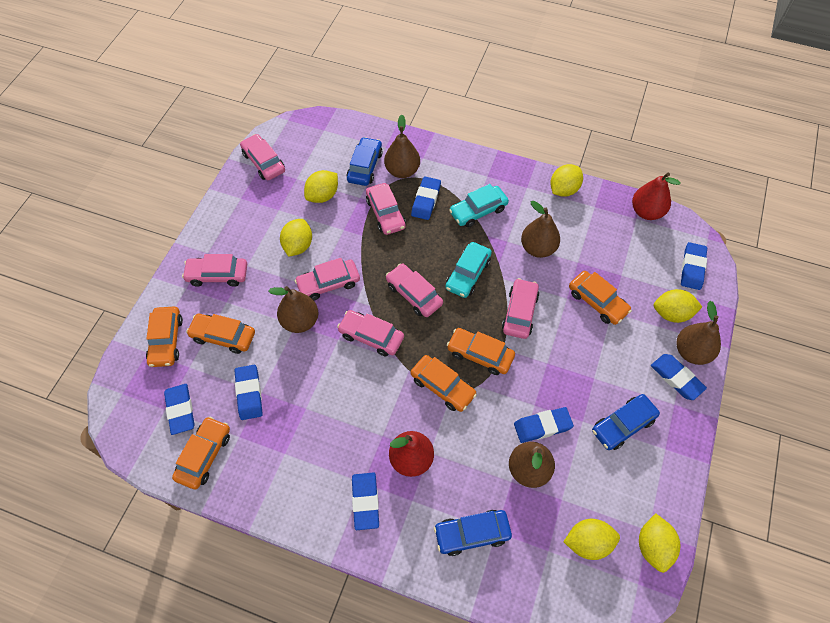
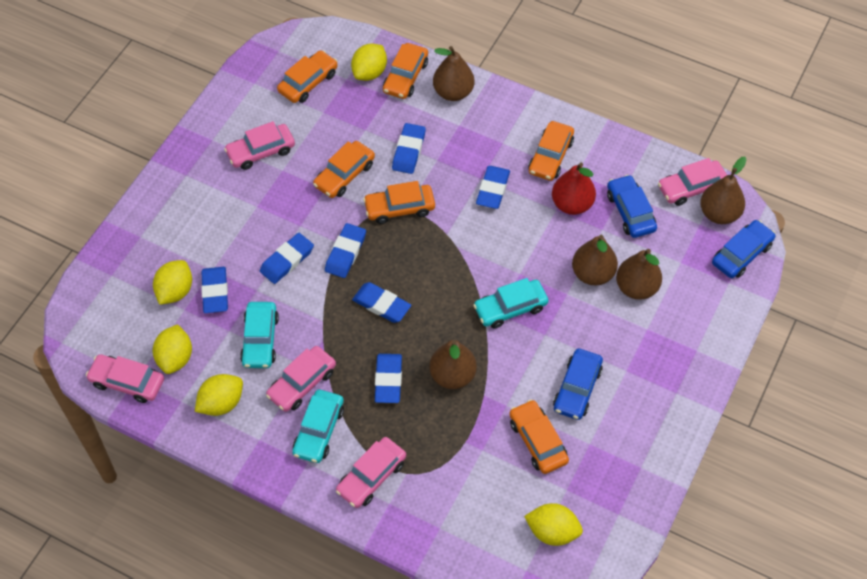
pink car: [182,254,247,287] [240,134,285,180] [294,258,360,300] [337,310,404,356] [366,183,406,235] [386,264,443,317] [502,278,539,339] = 7 -> [86,354,164,403] [224,121,295,170] [266,346,336,412] [336,437,406,508] [658,158,727,206] = 5
red pear: [389,431,434,477] [632,173,680,220] = 2 -> [552,162,596,215] = 1
turquoise car: [445,242,492,298] [449,184,509,227] = 2 -> [240,302,279,368] [292,390,344,463] [473,278,549,328] = 3
yellow lemon: [280,219,312,257] [304,170,338,203] [550,164,583,197] [563,519,620,560] [639,513,681,573] [654,289,702,323] = 6 -> [153,260,192,305] [153,324,192,374] [195,374,243,416] [351,43,387,81] [524,503,583,546] = 5

